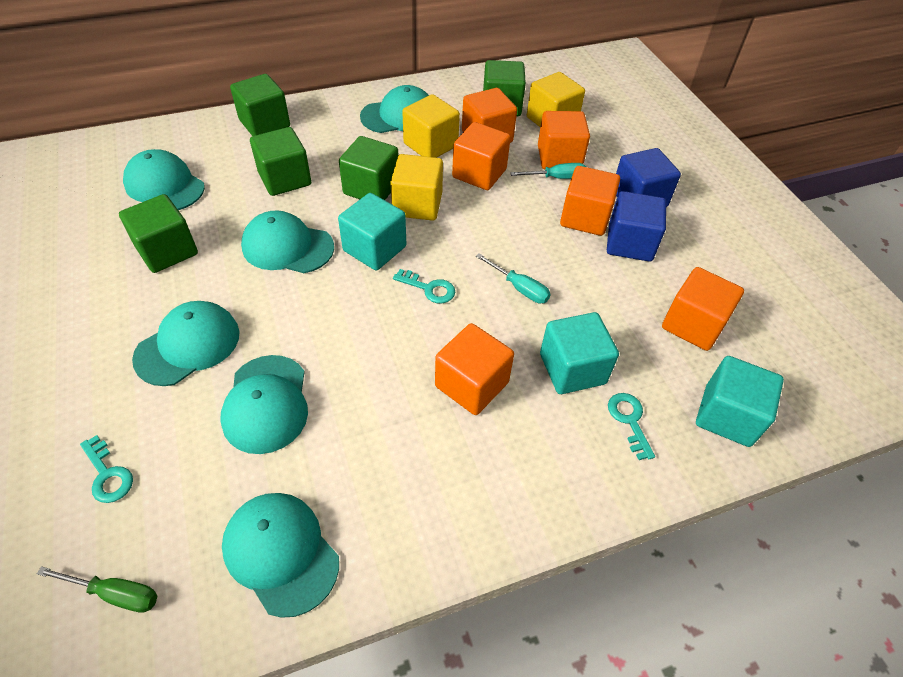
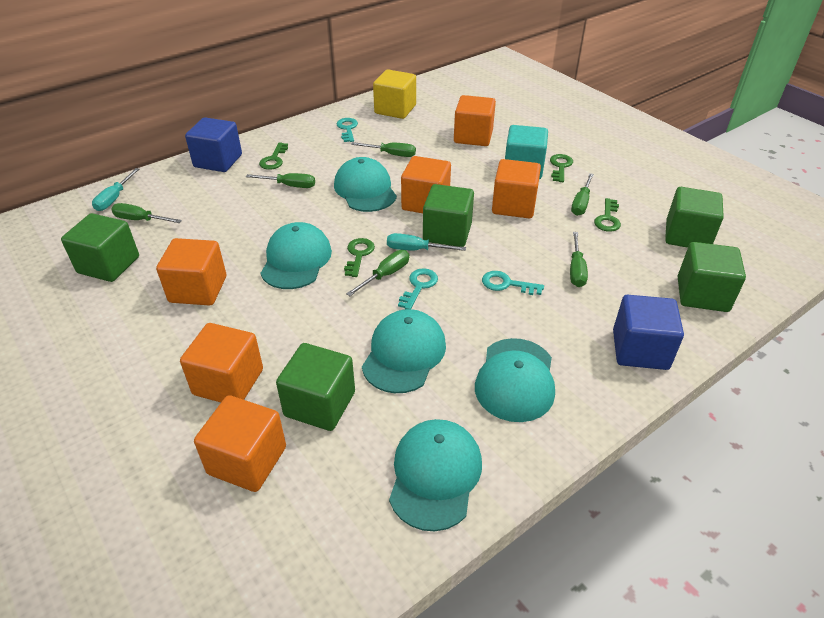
green key: none = 0 -> [259,142,288,170] [344,238,375,277] [550,154,573,182] [594,198,621,232] = 4
green screwdriver: [37,566,157,613] = 1 -> [111,203,182,223] [246,173,315,188] [346,250,409,296] [351,142,416,157] [570,232,588,287] [571,173,594,216] = 6
turquoise cap: [123,149,205,210] [132,301,239,386] [221,355,308,454] [222,493,339,618] [241,210,334,273] [360,85,429,133] = 6 -> [260,222,332,289] [334,157,397,212] [362,309,446,393] [389,419,482,531] [475,338,555,422] = 5
turquoise cube: [338,193,406,270] [540,312,619,394] [696,356,784,447] = 3 -> [505,125,548,179] = 1
yellow cube: [390,154,443,221] [402,94,460,158] [527,72,585,127] = 3 -> [373,69,416,119] = 1

